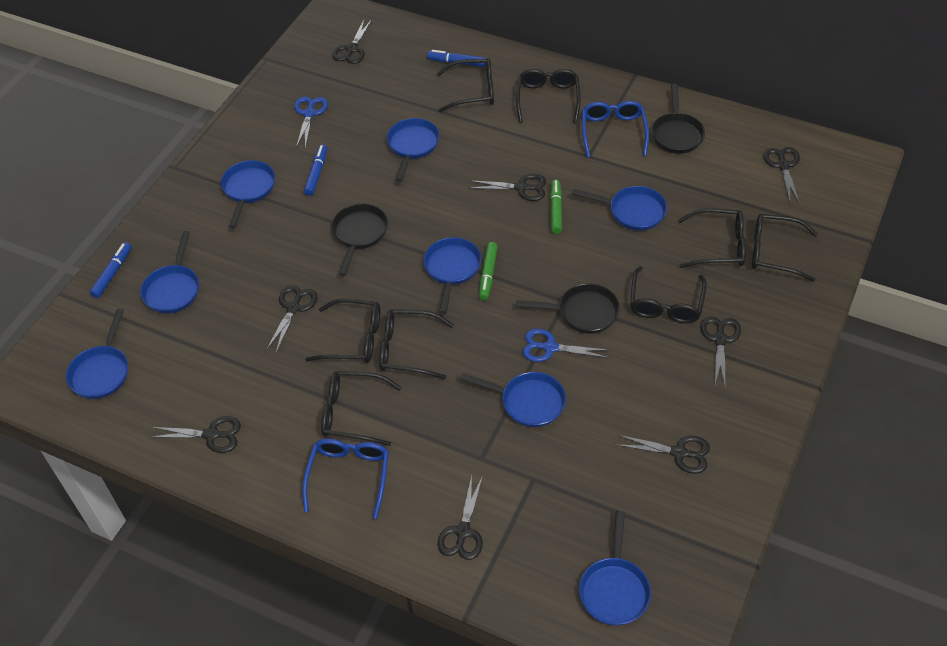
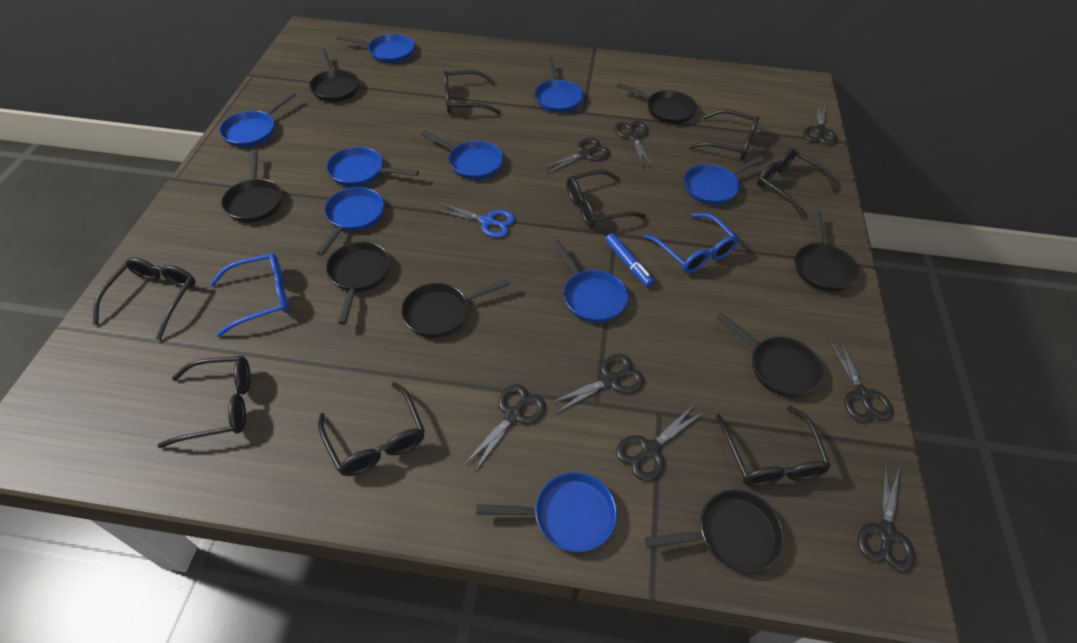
black pan: [332,204,388,276] [516,283,620,334] [651,84,705,154] = 3 -> [221,149,282,223] [309,49,359,102] [326,242,390,325] [401,279,510,338] [617,82,697,124] [645,490,784,572] [716,313,823,397] [795,209,859,292] = 8
blue marker: [90,242,132,298] [304,145,327,196] [427,50,486,67] = 3 -> [605,233,654,287] = 1
blue pan: [66,309,128,399] [140,231,199,314] [221,160,275,228] [387,118,440,182] [423,237,481,314] [460,372,566,427] [572,186,667,231] [579,511,651,626] = 8 -> [219,92,296,148] [316,187,384,256] [326,147,419,187] [336,34,414,63] [421,130,503,180] [476,472,617,552] [535,57,583,113] [552,240,628,323] [684,156,765,205] = 9
blue scissors: [294,96,328,148] [522,329,609,362] = 2 -> [435,203,515,238] = 1
green marker: [479,242,498,300] [550,180,562,234] = 2 -> none = 0

